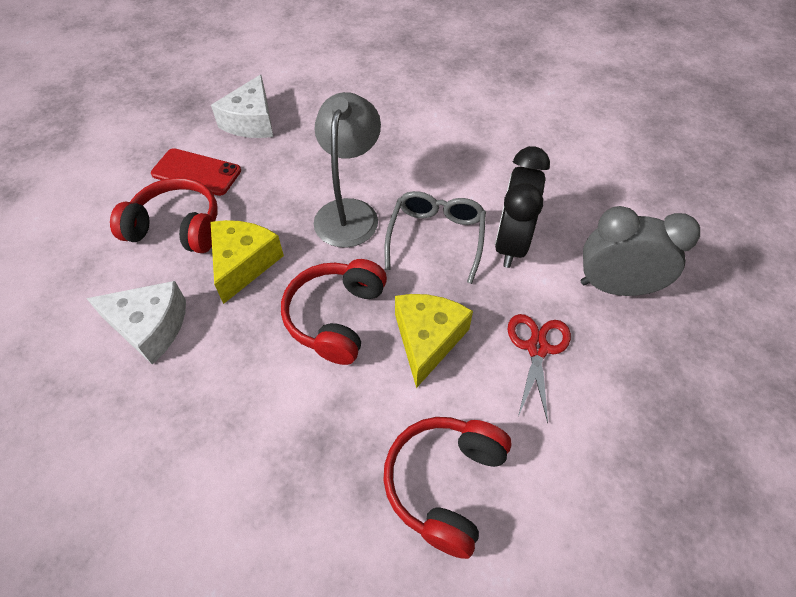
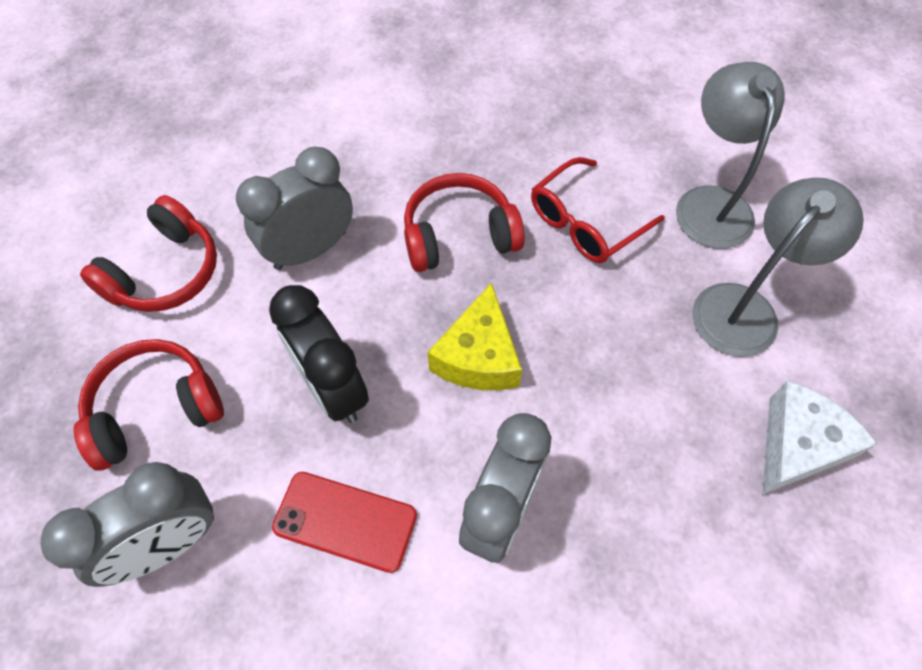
grey clock: [581,206,700,296] = 1 -> [41,462,214,587] [236,147,353,270] [459,413,552,563] = 3
grey glasses: [384,191,486,284] = 1 -> none = 0
grey lamp: [314,92,381,248] = 1 -> [676,62,785,249] [692,178,864,357] = 2
red glasses: none = 0 -> [531,157,665,263] = 1
red scissors: [507,314,571,423] = 1 -> none = 0
white cheese: [86,281,186,365] [211,75,273,138] = 2 -> [762,381,877,495] = 1
yellow cheese: [211,220,284,304] [395,294,473,388] = 2 -> [427,282,522,390] = 1

